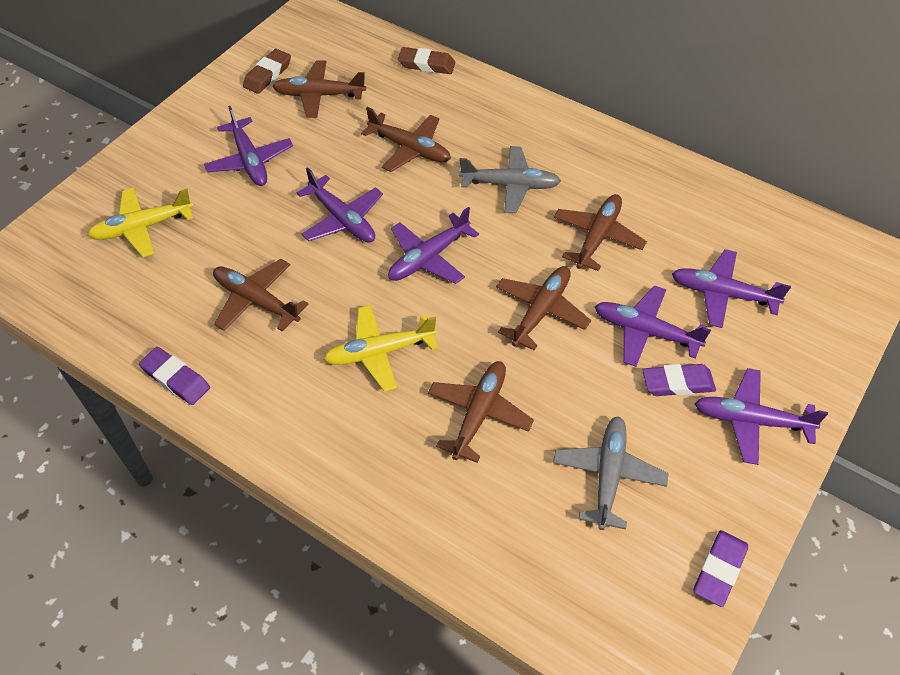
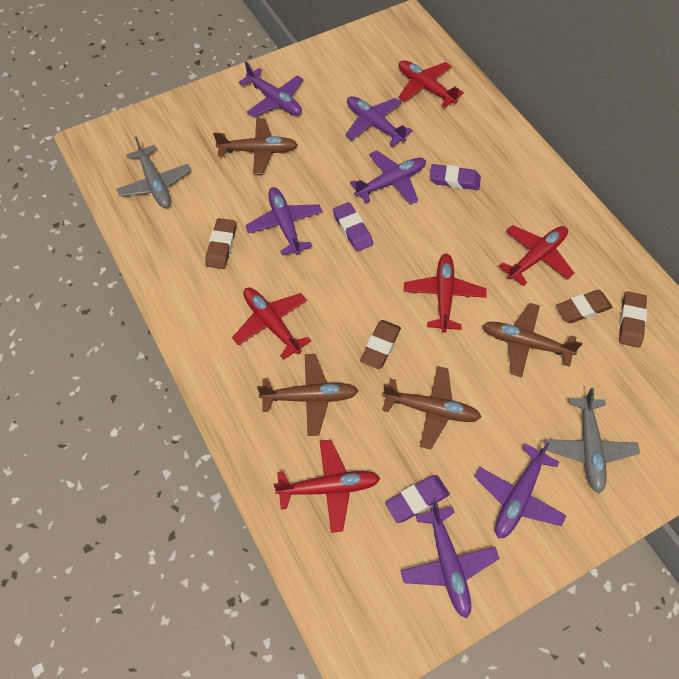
brown eraser: [243,49,291,94] [398,47,455,74] = 2 -> [205,218,236,269] [360,320,401,369] [557,290,612,323] [619,291,647,348] = 4
brown plane: [213,259,308,331] [272,60,366,118] [361,107,451,172] [428,361,534,463] [496,266,591,350] [554,194,647,271] = 6 -> [213,118,298,175] [257,354,358,436] [382,366,481,449] [482,303,582,377] = 4
red plane: none = 0 -> [232,287,311,360] [274,440,380,533] [398,60,464,107] [404,254,487,333] [499,225,575,286] = 5
yellow plane: [87,188,193,257] [323,305,438,392] = 2 -> none = 0

